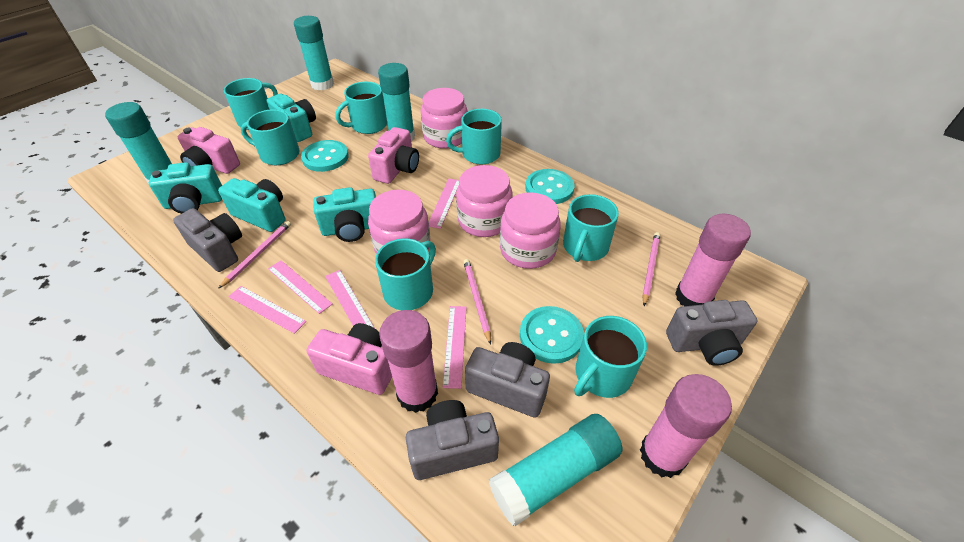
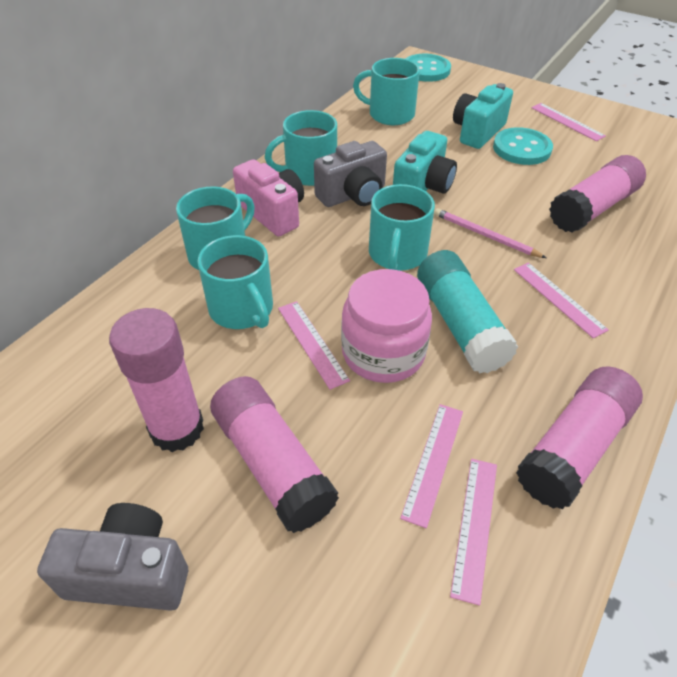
grey camera: [173,208,242,272] [406,400,499,480] [465,342,550,418] [666,300,757,366] = 4 -> [37,503,188,611] [314,141,387,207] = 2
pink camera: [178,127,240,174] [307,323,392,395] [368,127,419,184] = 3 -> [233,159,304,237] = 1
pink glue stick: [379,310,438,413] [640,374,732,478] [675,214,751,306] = 3 -> [109,308,204,452] [210,376,339,533] [516,366,643,509] [549,155,646,233] = 4
pink jar: [368,190,430,254] [421,88,467,149] [456,165,513,237] [500,193,561,269] = 4 -> [341,269,432,383] = 1
pink pencil: [218,221,291,289] [463,259,491,344] [642,232,660,306] = 3 -> [434,208,546,258] = 1
turquoise button: [301,140,349,172] [520,306,584,364] [525,169,575,204] = 3 -> [405,54,451,82] [493,127,553,165] = 2
turquoise camera: [149,162,222,214] [218,178,286,232] [267,94,316,142] [313,187,376,242] = 4 -> [393,131,457,194] [453,83,513,149] = 2
turquoise glue stick: [105,102,172,184] [294,16,334,90] [378,63,415,142] [489,414,622,526] = 4 -> [417,250,518,374] = 1
turquoise mug: [224,78,278,130] [241,109,300,165] [335,82,387,134] [375,238,436,310] [446,109,502,165] [563,194,619,262] [574,316,647,398] = 7 -> [176,186,255,270] [198,235,273,329] [265,110,337,186] [353,58,420,125] [369,184,435,271] = 5

